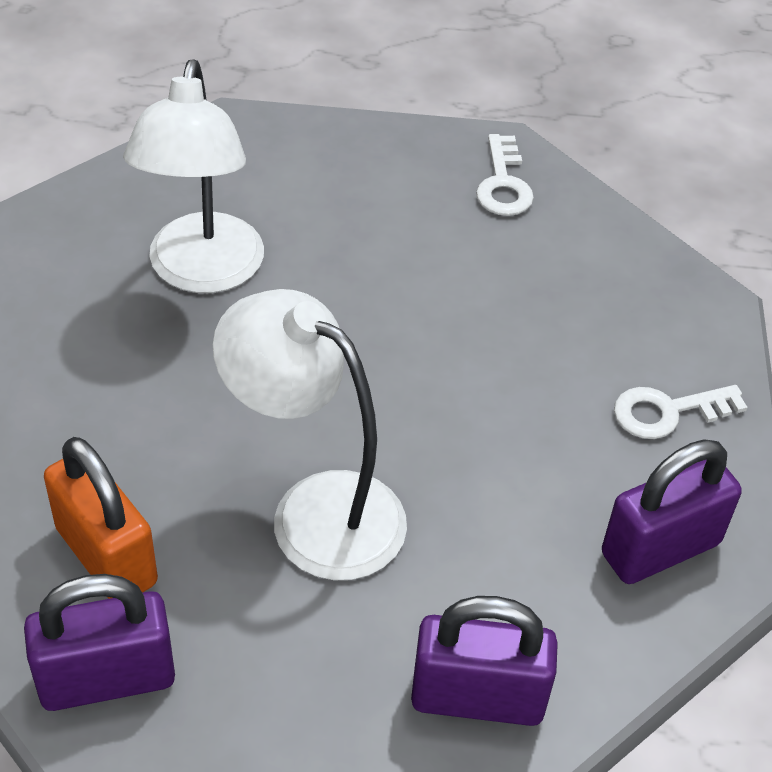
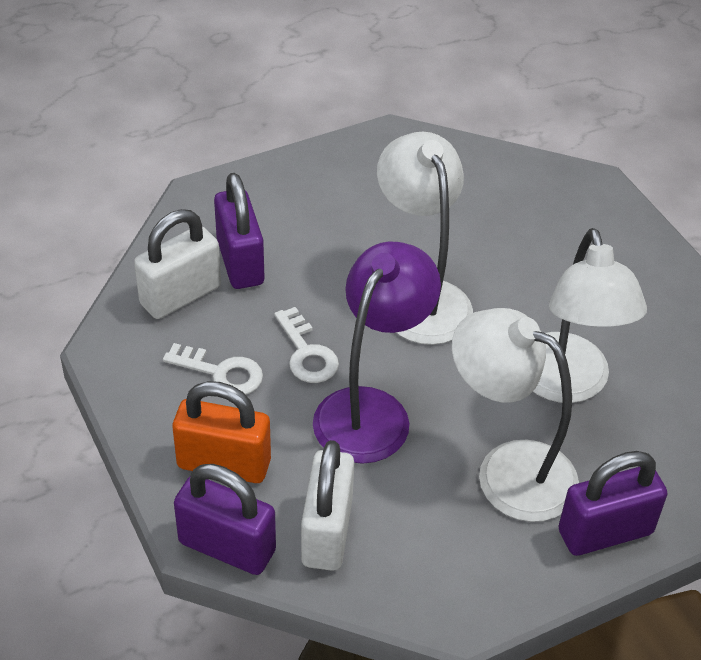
purple lamp: none = 0 -> [313,241,441,464] = 1
white lamp: [123,59,264,293] [213,289,407,580] = 2 -> [377,132,473,345] [452,308,579,522] [533,228,647,403] = 3
white padlock: none = 0 -> [134,209,221,319] [301,440,354,571] = 2

